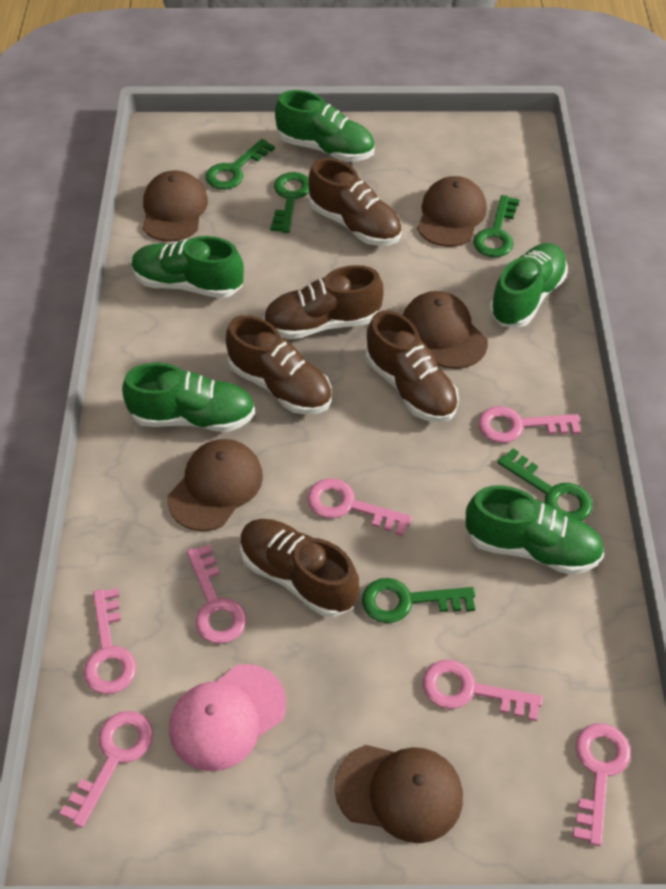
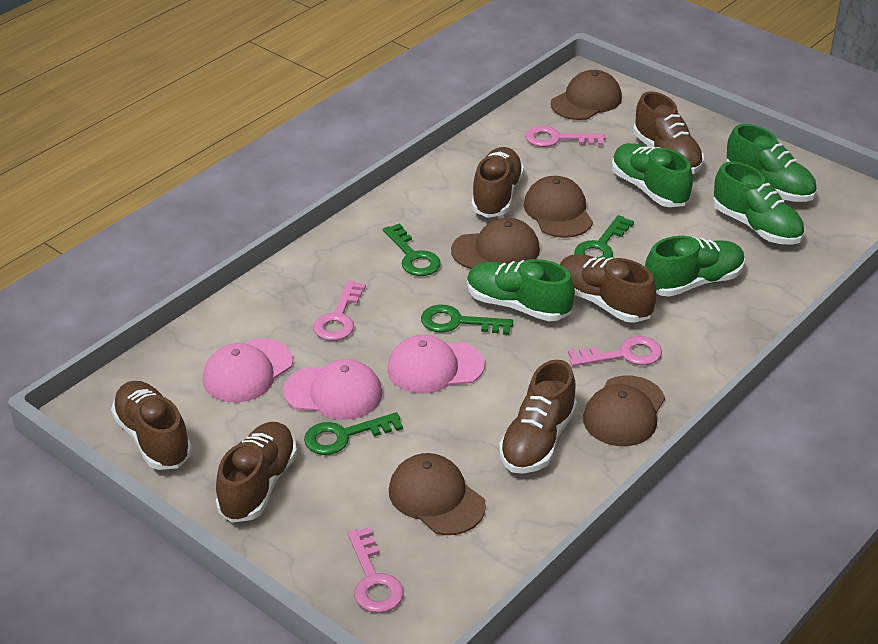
brown shoe: [226,315,332,414] [240,519,359,617] [263,265,383,339] [308,158,402,246] [366,310,459,422] = 5 -> [111,381,192,470] [216,422,297,523] [471,147,524,218] [499,359,577,473] [560,254,656,323] [633,91,704,174] = 6
green key: [206,139,275,190] [270,172,309,233] [362,578,475,623] [473,195,520,257] [498,448,592,521] = 5 -> [304,412,403,455] [383,223,441,276] [421,304,513,335] [574,215,634,259] = 4
pink cap: [169,664,286,771] = 1 -> [203,338,293,403] [283,359,382,420] [388,335,485,394] = 3
pink key: [60,711,153,828] [83,588,137,694] [187,544,246,644] [307,478,412,536] [423,659,543,721] [478,406,581,443] [573,723,631,846] = 7 -> [313,280,366,341] [348,527,404,613] [525,126,605,147] [568,336,662,366] = 4

